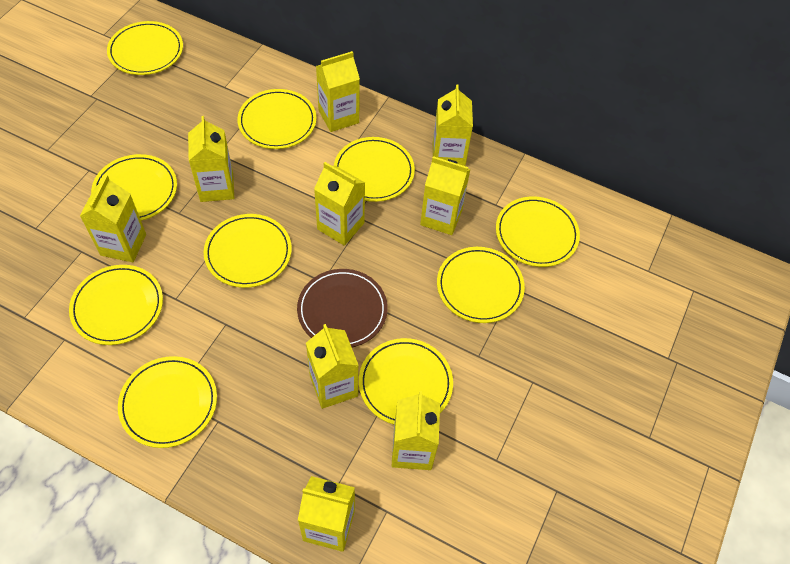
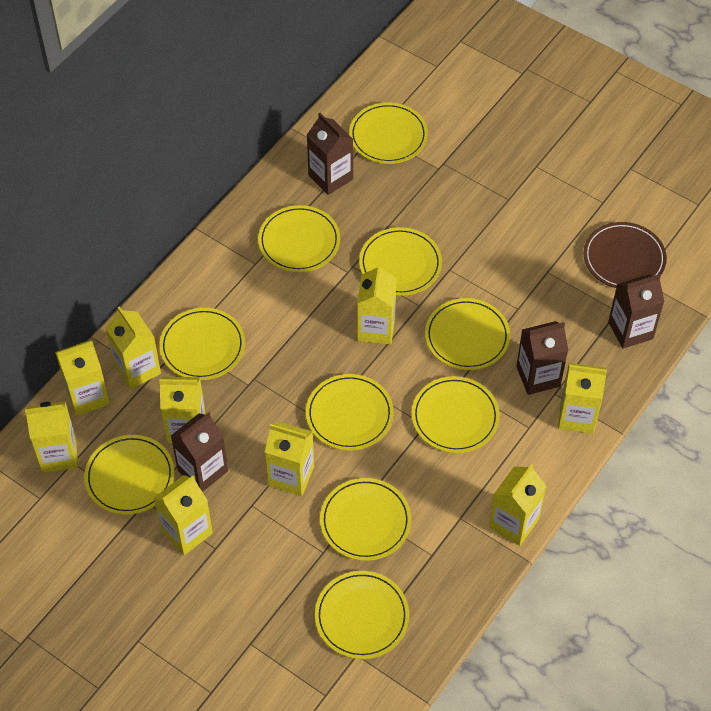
brown carton: none = 0 -> [171,412,228,492] [307,113,353,195] [516,321,568,395] [608,274,664,349] = 4

